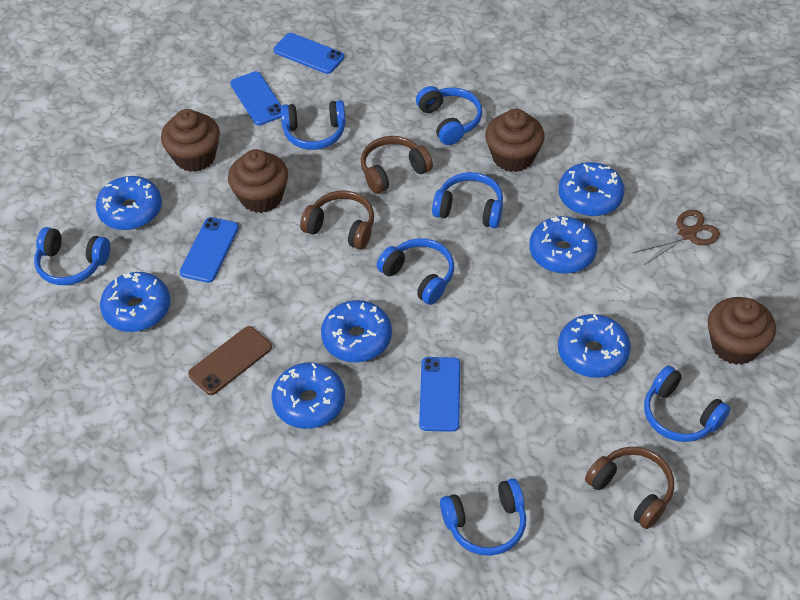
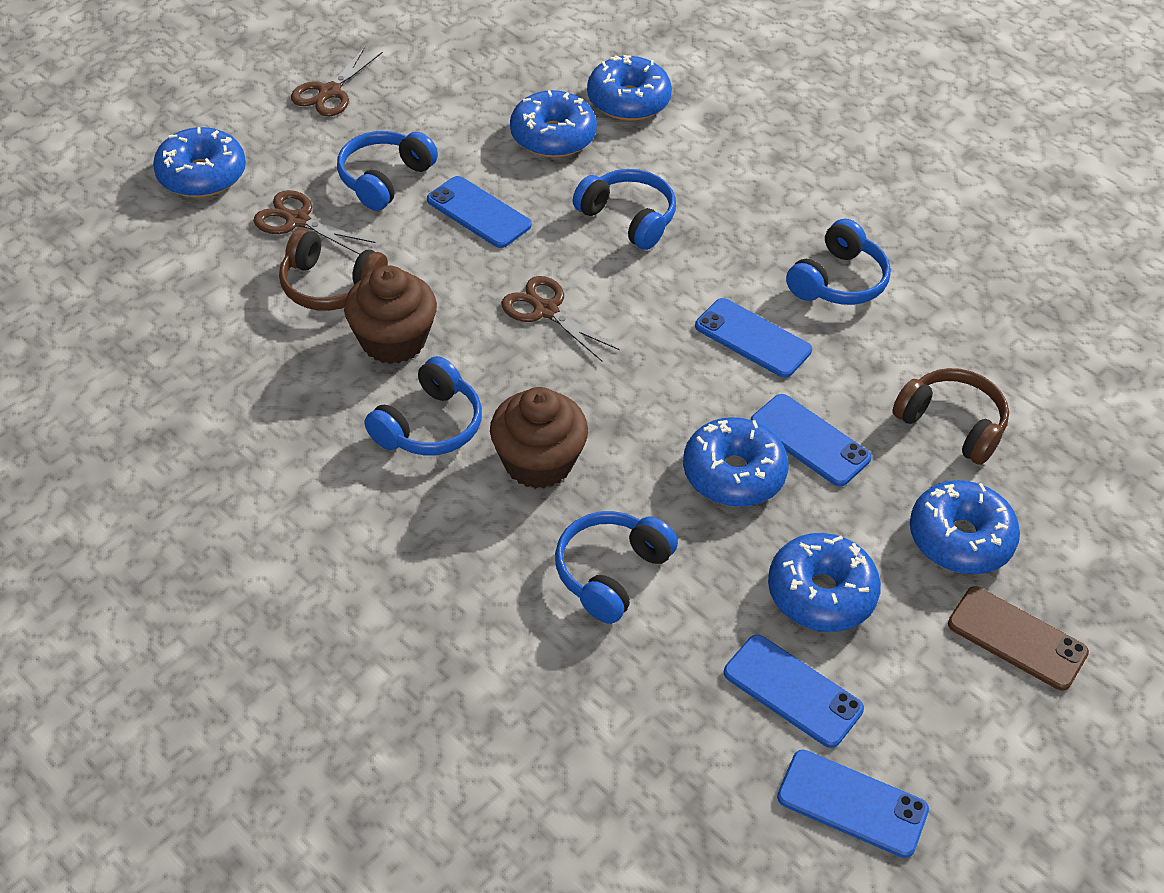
blue donut: [96,176,162,230] [100,272,170,332] [271,362,345,429] [321,300,392,362] [529,216,597,274] [558,314,631,378] [559,162,625,216] = 7 -> [153,127,246,197] [510,90,597,158] [587,55,672,121] [683,417,789,507] [768,533,881,632] [910,480,1020,574] = 6
blue headphones: [34,227,110,285] [281,100,346,150] [377,238,454,305] [416,86,482,145] [432,172,503,228] [440,478,526,556] [644,366,731,442] = 7 -> [337,131,438,211] [364,356,482,455] [555,511,678,624] [572,169,676,250] [786,219,891,305] = 5
blue phone: [180,217,239,283] [230,71,282,125] [274,33,344,74] [419,357,460,432] = 4 -> [427,176,532,248] [695,298,812,378] [724,634,864,748] [751,394,872,486] [777,750,929,858] = 5
brown cupcake: [161,109,220,172] [228,149,288,213] [485,109,545,172] [708,297,776,365] = 4 -> [344,265,437,364] [490,387,588,489] = 2
brown headphones: [300,191,374,250] [361,136,433,194] [585,447,674,529] = 3 -> [279,228,388,311] [892,368,1009,465] = 2
brown scissors: [633,210,720,265] = 1 -> [253,190,375,255] [291,47,383,116] [501,276,620,361] = 3

